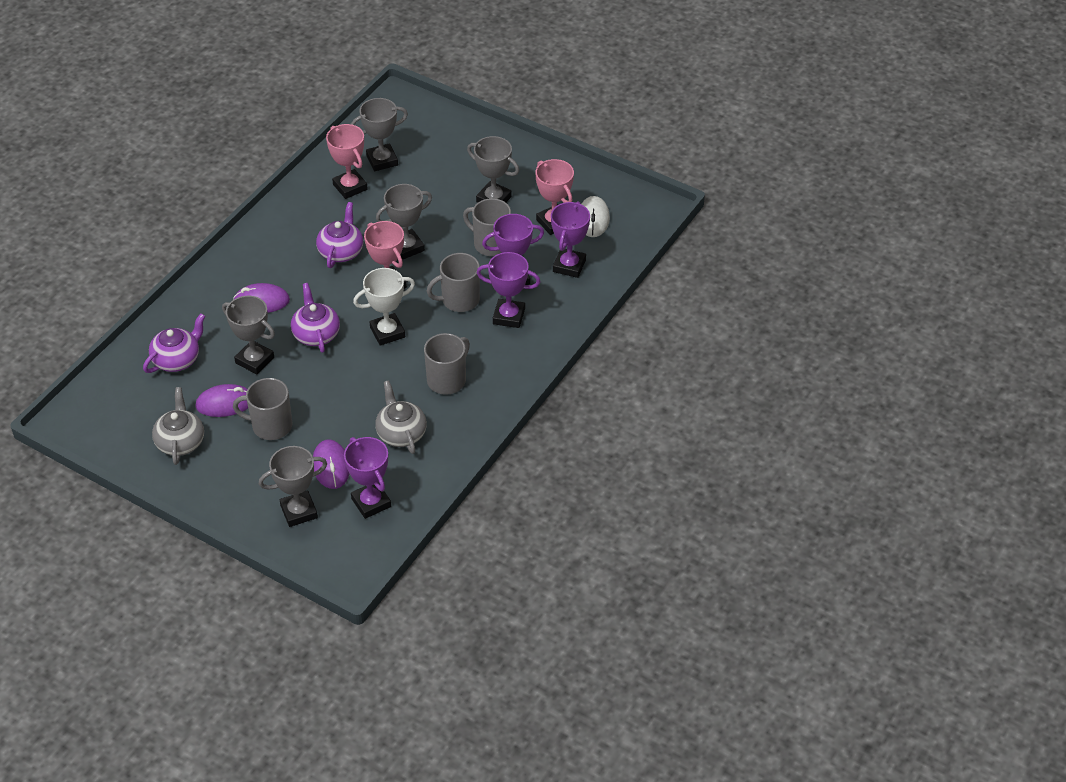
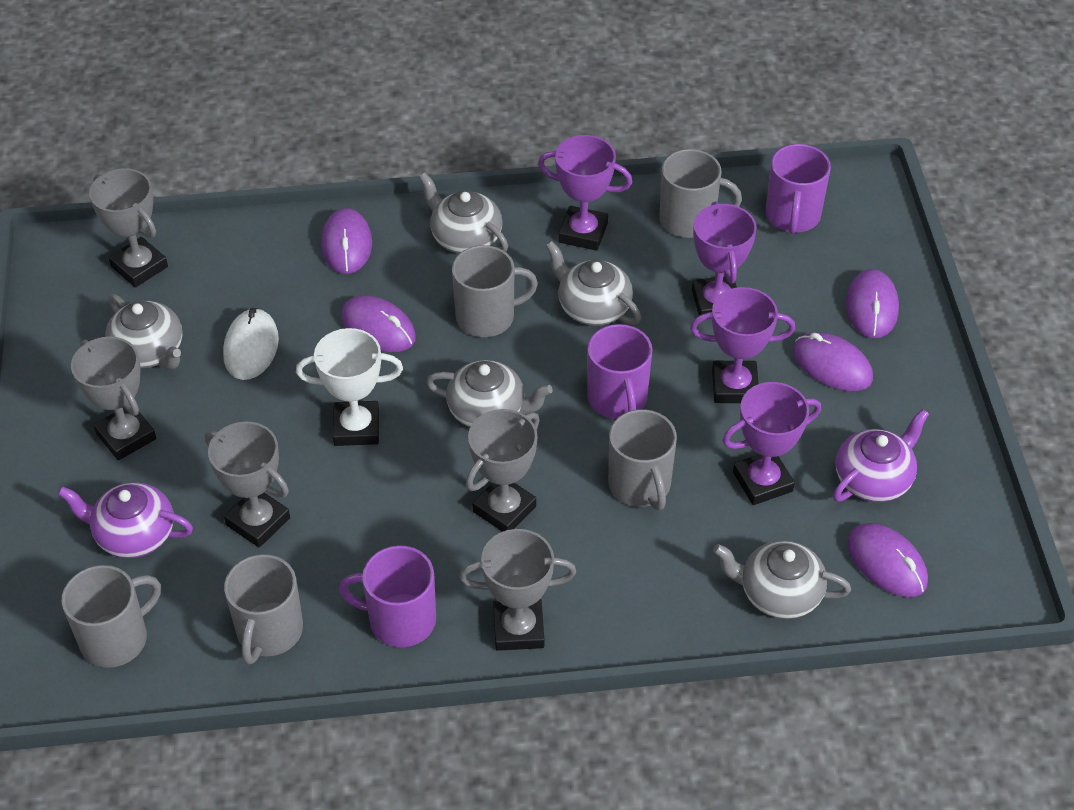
grey mug: [233,378,292,440] [424,333,470,395] [427,253,480,312] [463,198,511,256] = 4 -> [61,565,161,668] [224,554,303,664] [452,245,538,337] [608,409,677,511] [660,149,742,238] = 5
grey teapot: [152,387,204,465] [375,380,427,454] = 2 -> [105,294,182,369] [419,173,508,254] [426,360,553,427] [546,241,641,326] [713,540,851,619] = 5
pink trophy: [326,124,368,199] [364,221,407,289] [535,159,574,235] = 3 -> none = 0
purple mouse: [195,384,248,417] [233,283,290,313] [313,440,349,489] = 3 -> [321,208,372,274] [341,296,416,352] [793,332,873,391] [846,269,899,338] [847,523,928,597] = 5
purple mug: none = 0 -> [339,545,436,647] [587,324,653,419] [766,144,831,234] = 3
purple teapot: [143,313,205,373] [291,283,340,353] [316,202,363,268] = 3 -> [57,482,193,558] [833,409,929,502] = 2

